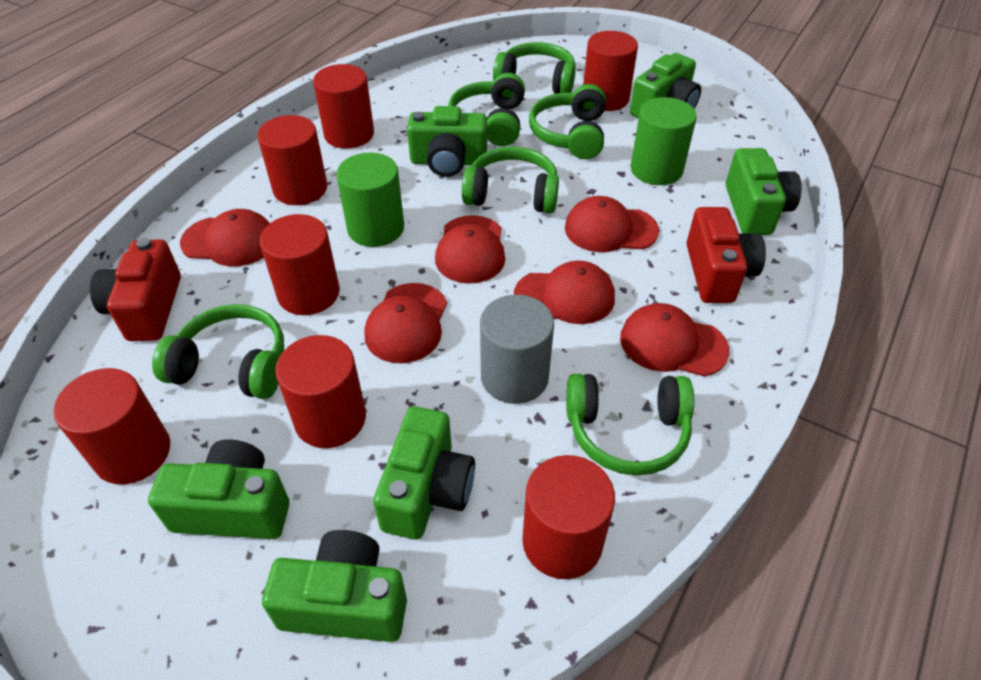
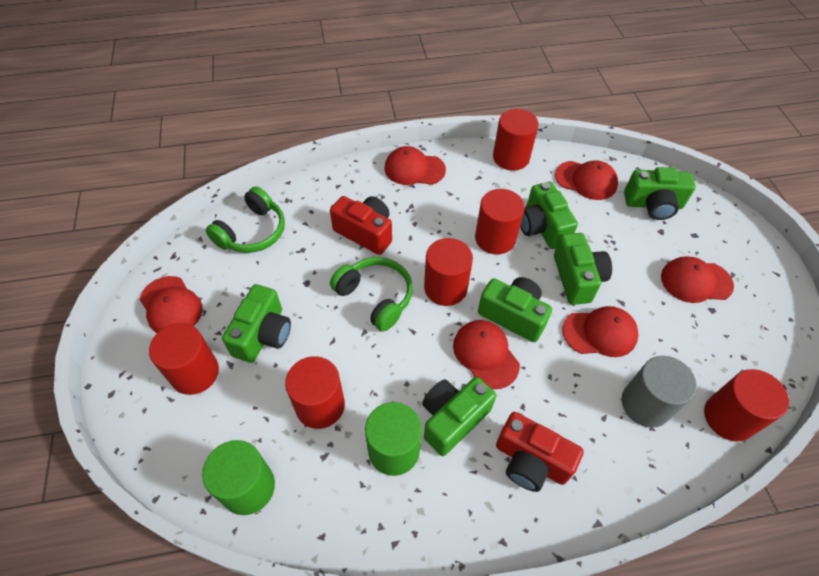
green headphones: [152,304,284,399] [448,73,525,146] [462,147,559,213] [493,42,576,94] [529,84,606,159] [566,374,694,476] = 6 -> [206,187,285,253] [330,257,413,331] = 2
red cylinder: [54,368,170,484] [257,115,327,205] [260,214,340,315] [275,335,366,448] [313,64,374,149] [522,455,615,579] [583,31,638,111] = 7 -> [149,323,219,395] [285,356,345,429] [424,238,473,306] [475,189,525,254] [493,109,539,171] [704,369,789,441] = 6

